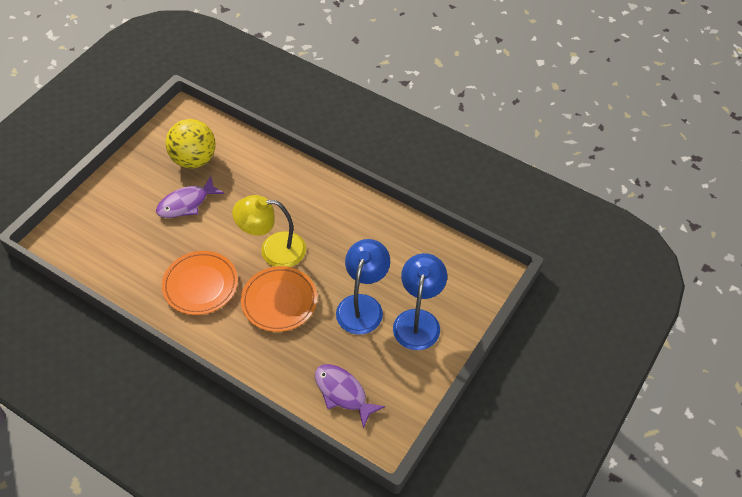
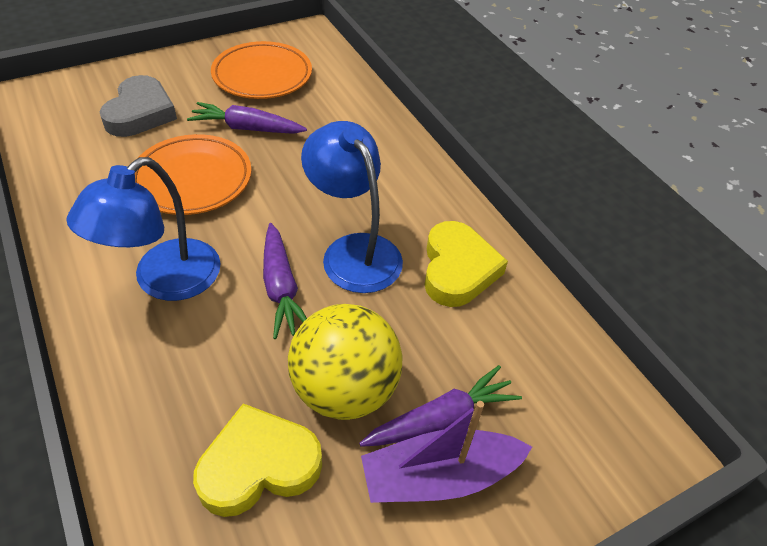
grey heart: none = 0 -> [100,75,177,137] = 1
purple boat: none = 0 -> [361,401,532,503] = 1
purple carrot: none = 0 -> [187,102,307,134] [263,223,307,339] [359,365,522,447] = 3
purple fish: [156,176,224,218] [315,364,385,428] = 2 -> none = 0
yellow heart: none = 0 -> [193,403,322,517] [425,221,508,307] = 2
yellow lamp: [232,195,306,267] = 1 -> none = 0

